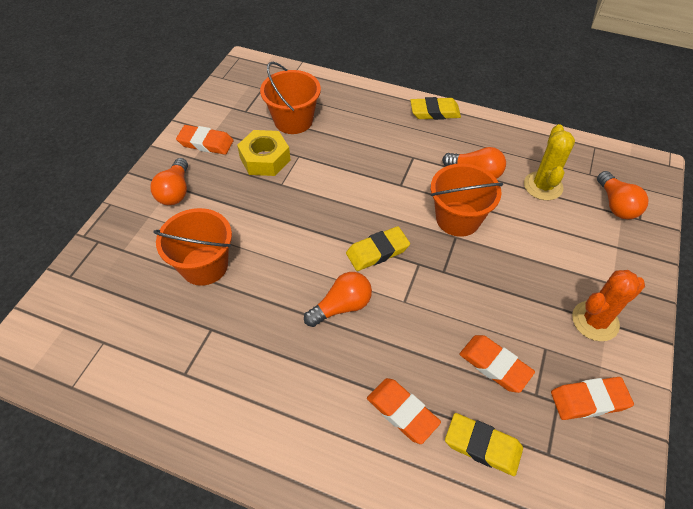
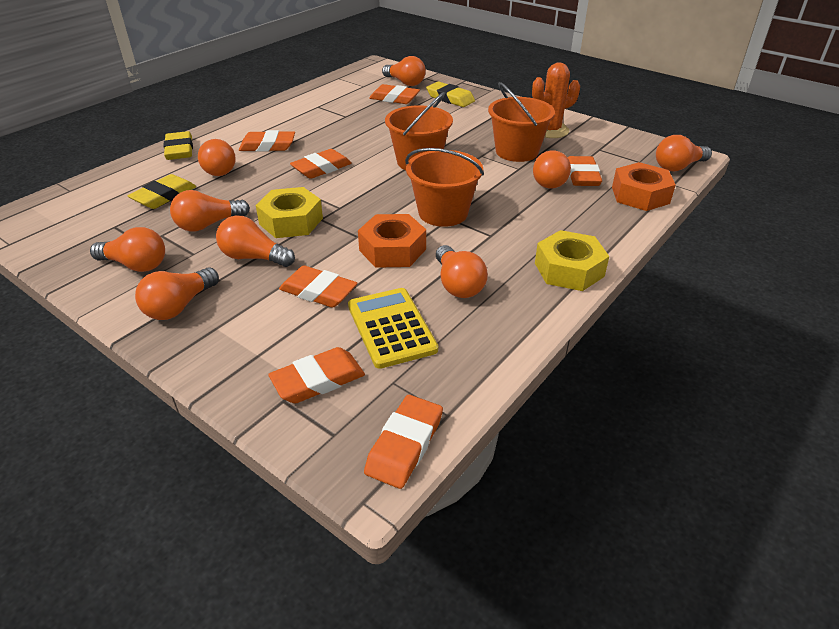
orange eraser: [176,125,234,155] [367,378,441,444] [460,335,535,393] [551,377,634,420] = 4 -> [239,130,295,152] [268,347,365,403] [279,266,357,308] [290,149,352,179] [364,395,443,489] [369,84,420,104] [568,156,602,186] = 7
orange light bulb: [150,158,188,205] [304,272,372,327] [442,147,506,179] [597,171,648,219] = 4 -> [90,227,165,272] [135,267,219,320] [170,190,250,232] [198,139,236,176] [216,216,295,267] [382,56,426,86] [436,245,488,298] [533,150,571,188] [656,135,712,171] = 9
orange nut: none = 0 -> [358,214,426,268] [612,162,676,211] = 2
yellow cactus: [524,124,575,200] = 1 -> none = 0
yellow calculator: none = 0 -> [348,288,438,369] = 1
yellow nut: [237,130,291,176] = 1 -> [256,187,323,238] [535,230,609,291] = 2

